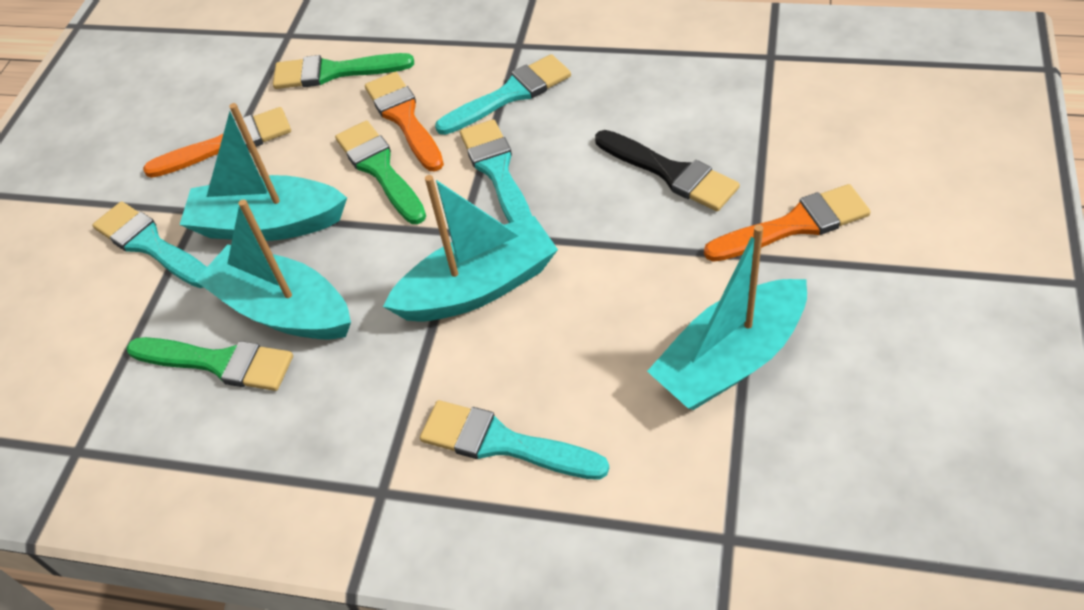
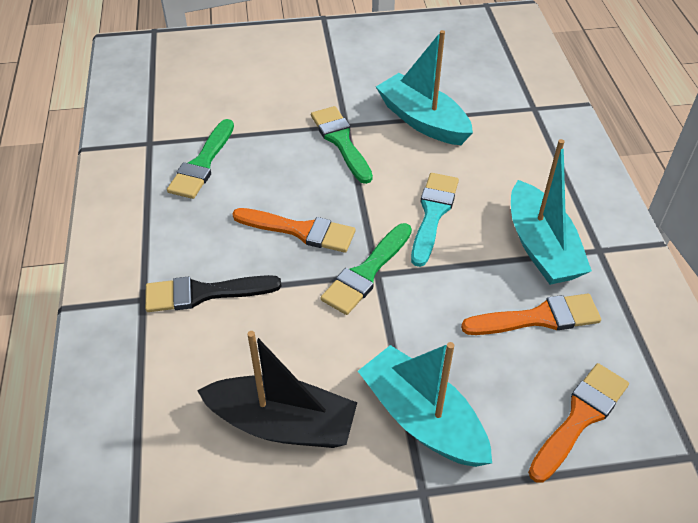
black boat: none = 0 -> [197,331,357,448] = 1
turquoise boat: [180,103,347,241] [195,199,351,340] [383,175,558,322] [647,224,807,410] = 4 -> [358,342,492,467] [376,30,473,145] [511,139,592,285] = 3
turquoise brush: [93,201,207,288] [420,400,609,480] [435,54,571,135] [460,119,532,223] = 4 -> [411,173,459,267] = 1

